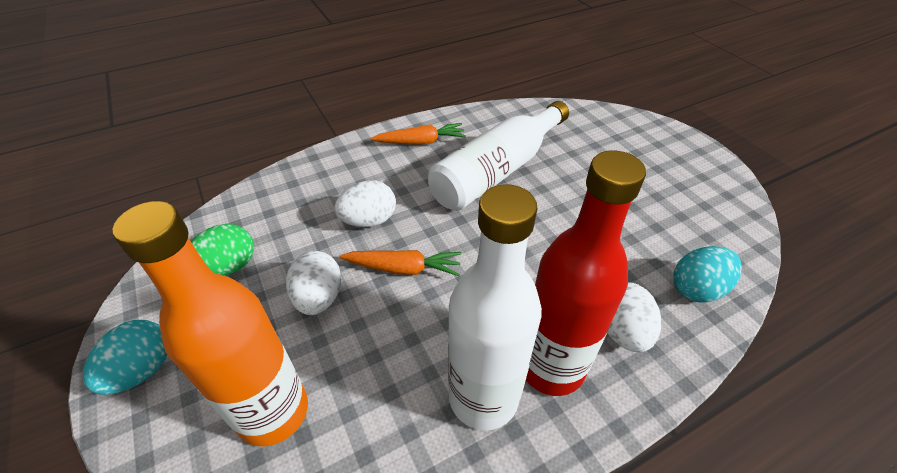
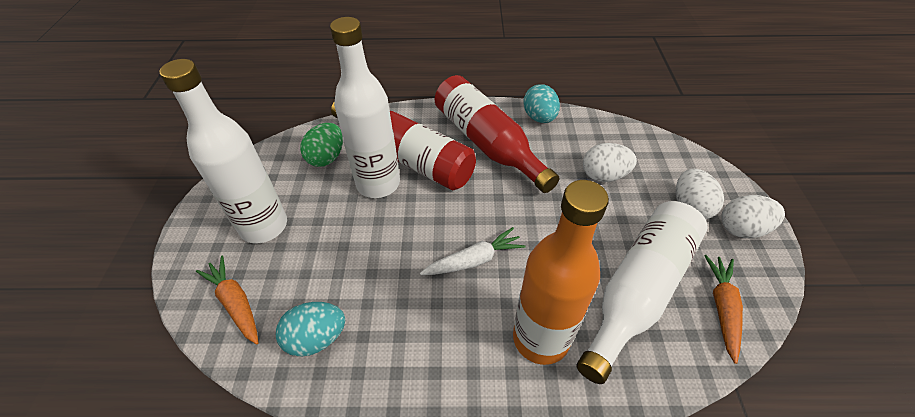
red bottle: [526,151,646,396] = 1 -> [331,101,476,190] [435,75,559,193] = 2
white bottle: [428,101,569,211] [448,184,542,430] = 2 -> [159,59,287,244] [330,17,400,198] [577,201,708,384] = 3
white carrot: none = 0 -> [420,227,526,275] = 1

